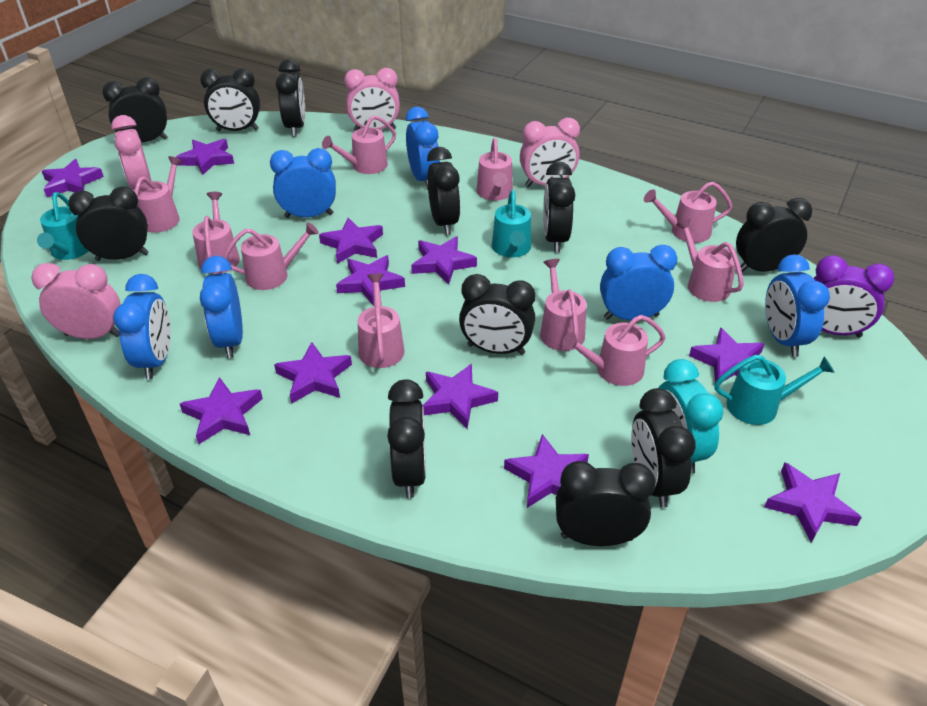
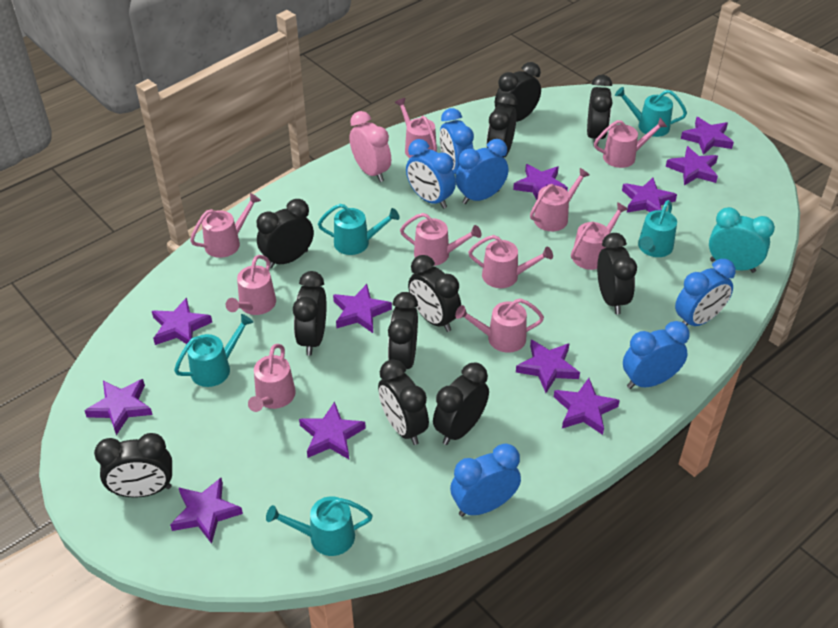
pink clock: [31,263,121,339] [111,115,152,190] [344,68,400,131] [520,118,580,187] = 4 -> [350,111,391,182] = 1
purple clock: [813,255,894,338] = 1 -> none = 0
turquoise watering can: [37,192,89,260] [492,190,531,257] [714,355,835,425] = 3 -> [174,314,253,387] [266,496,373,556] [318,204,400,255] [615,87,687,137] [638,200,677,257] = 5

